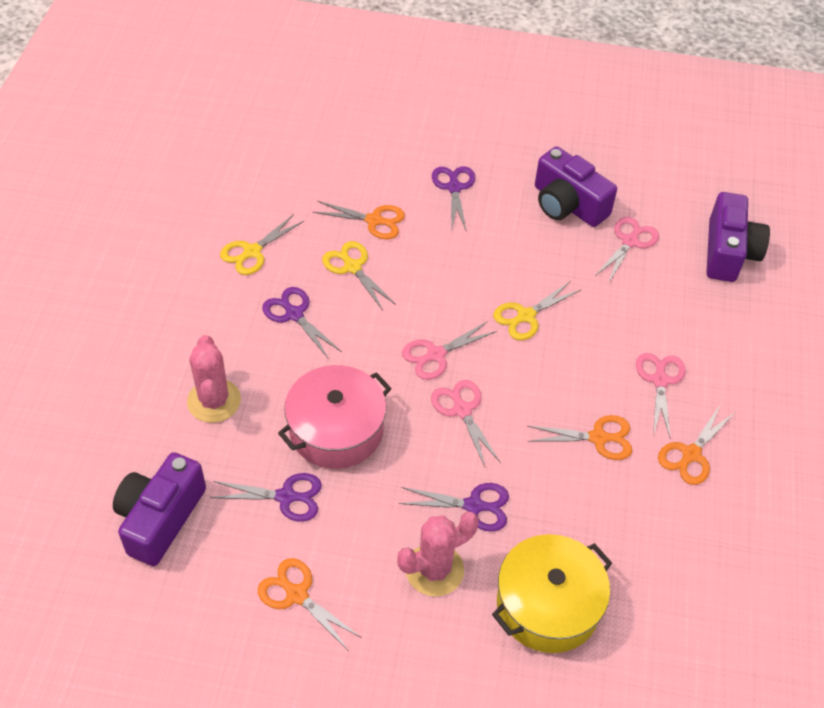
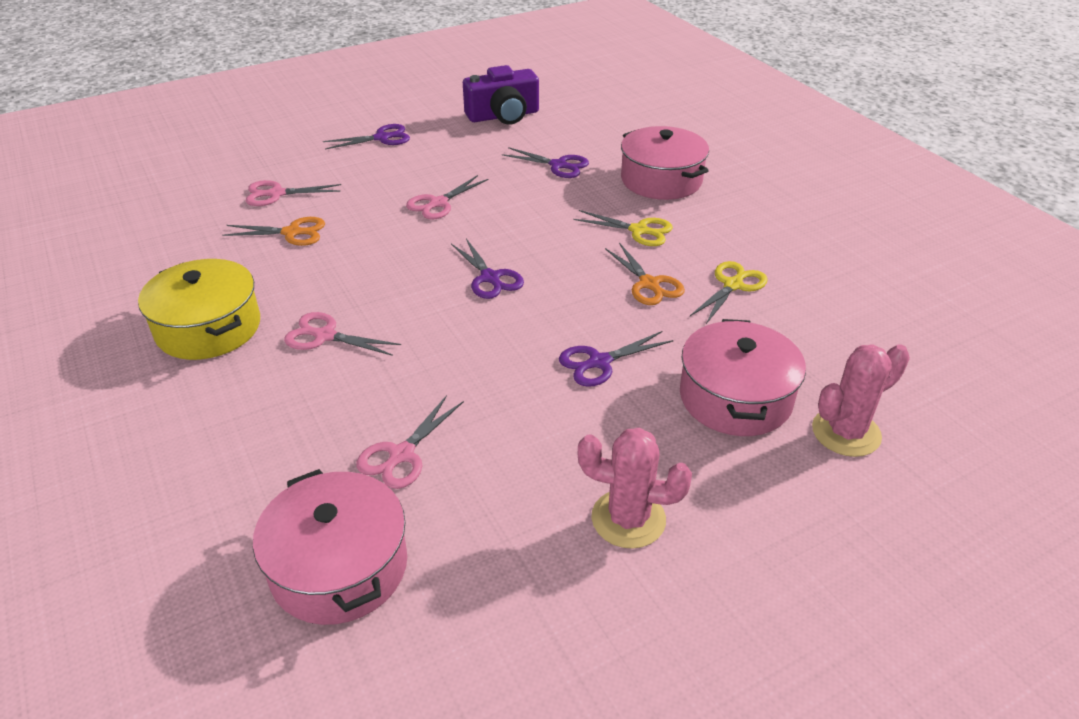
orange scissors: [258,558,362,651] [312,201,405,239] [528,415,632,460] [658,405,734,485] = 4 -> [222,217,325,246] [605,243,685,305] = 2
pink pot: [278,365,392,469] = 1 -> [253,469,407,625] [621,126,709,200] [680,319,806,436] = 3
purple camera: [113,452,206,566] [535,146,617,227] [707,192,770,282] = 3 -> [463,65,539,125] = 1
yellow scissors: [220,214,304,275] [322,241,396,310] [493,281,581,340] = 3 -> [573,210,673,246] [690,261,768,324] = 2

